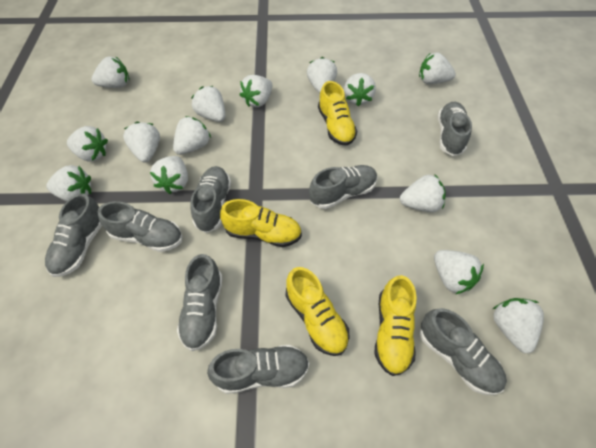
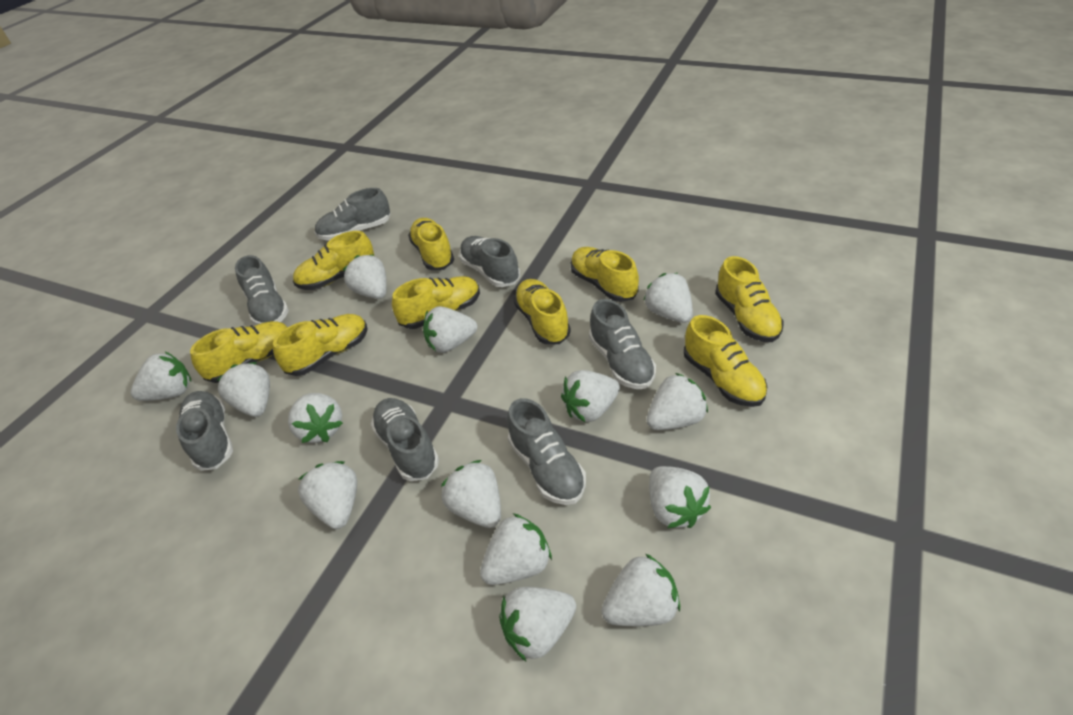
grey shoe: [45,194,102,277] [98,201,182,252] [177,254,223,351] [190,166,231,233] [207,345,309,394] [309,165,377,209] [420,308,507,395] [438,102,472,156] = 8 -> [176,391,233,471] [235,255,289,325] [315,188,390,240] [371,398,439,481] [459,236,520,287] [507,398,586,505] [589,299,656,389] = 7
yellow shoe: [220,199,302,247] [286,267,350,356] [318,81,357,146] [374,275,417,376] = 4 -> [190,321,288,383] [273,314,368,376] [293,231,374,290] [392,276,480,329] [408,218,454,270] [514,279,571,344] [571,247,639,302] [684,315,767,407] [715,256,784,342] = 9

